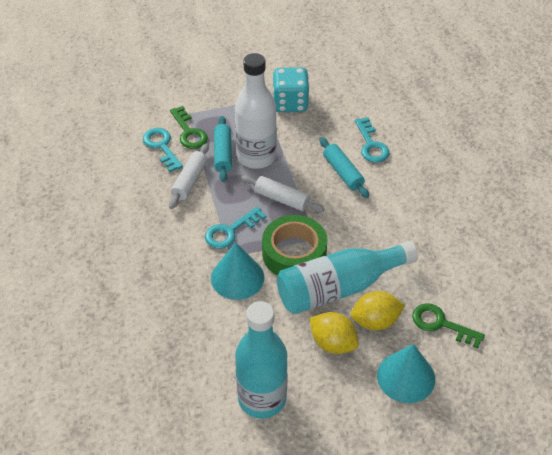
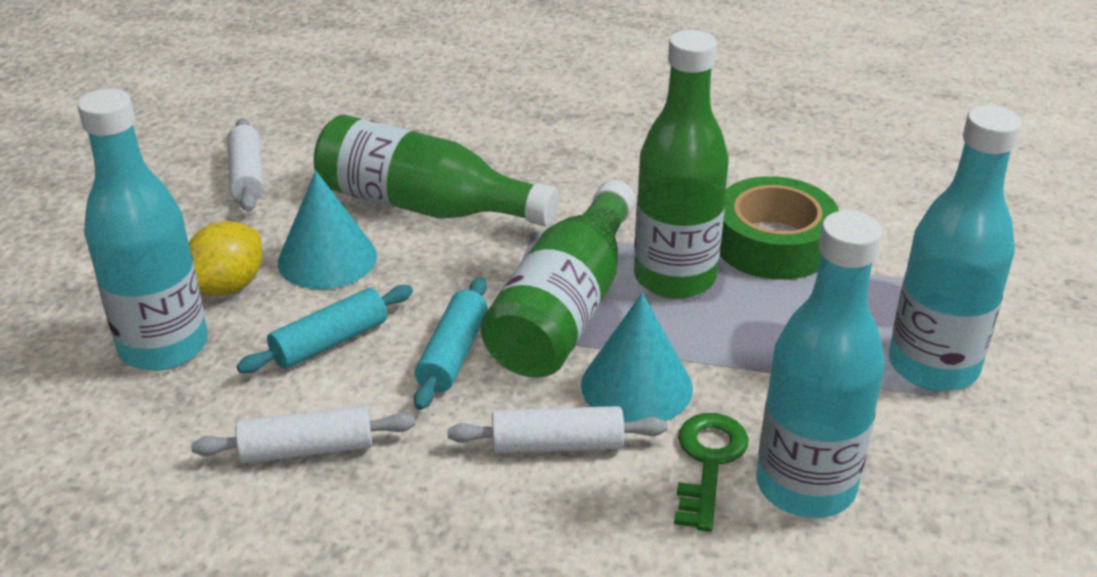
green bottle: none = 0 -> [314,115,559,226] [481,180,636,378] [634,30,729,299] = 3
green key: [170,106,208,149] [412,303,485,348] = 2 -> [674,413,749,532] = 1
turquoise bottle: [235,301,288,419] [277,241,418,314] = 2 -> [78,88,208,371] [756,211,885,518] [889,105,1022,391] = 3
turquoise dice: [272,67,309,112] = 1 -> none = 0
turquoise key: [143,128,183,172] [205,207,266,249] [355,117,390,163] = 3 -> none = 0
white bottle: [235,53,277,169] = 1 -> none = 0
white rolling pin: [169,143,209,209] [241,175,325,212] = 2 -> [191,405,415,463] [227,118,264,212] [448,406,667,454] = 3
yellow lemon: [310,312,359,354] [351,291,405,330] = 2 -> [189,221,263,296] = 1

